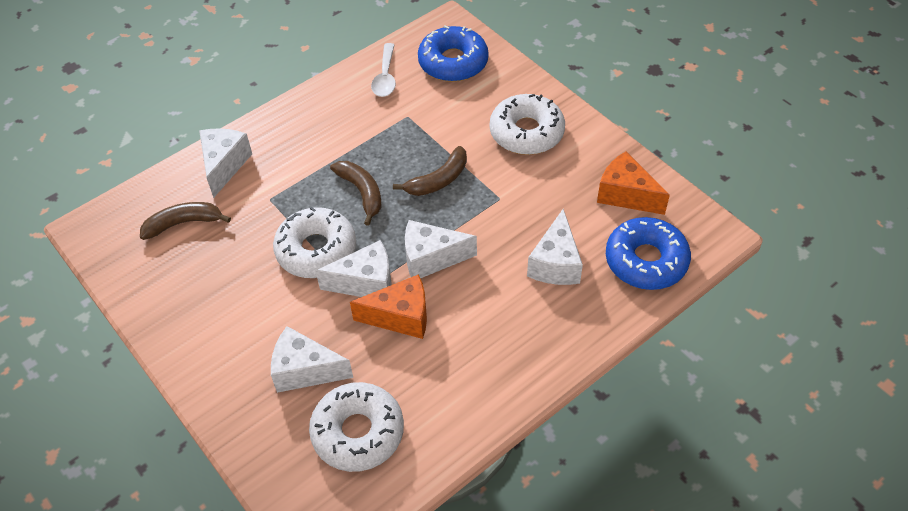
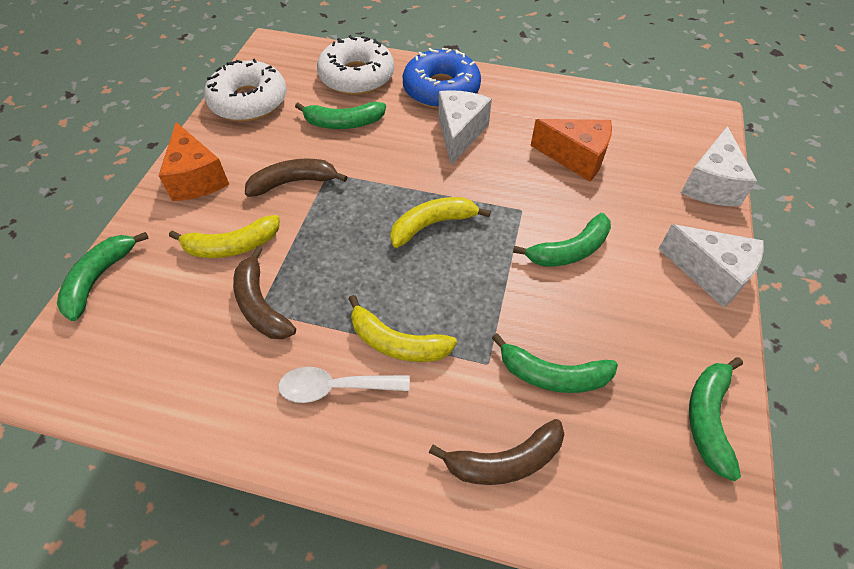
blue donut: [418,25,489,82] [606,217,691,290] = 2 -> [403,48,481,109] = 1
green banana: none = 0 -> [57,232,149,321] [295,102,386,129] [492,333,618,393] [513,213,611,267] [689,357,743,481] = 5
white cheese: [199,128,252,198] [271,326,353,393] [316,240,392,297] [405,220,477,278] [527,209,583,285] = 5 -> [438,90,492,165] [659,224,764,308] [681,126,757,206] = 3
white donut: [273,206,356,278] [309,382,404,472] [490,94,565,155] = 3 -> [204,59,287,122] [317,35,394,95] = 2
yellow banana: none = 0 -> [169,215,280,258] [349,295,457,362] [390,197,491,248] = 3

